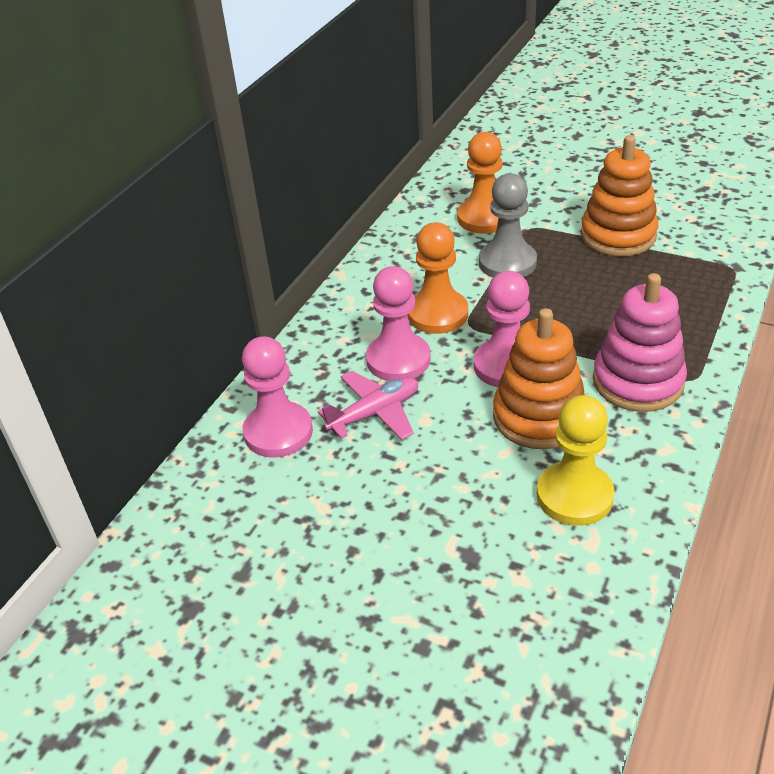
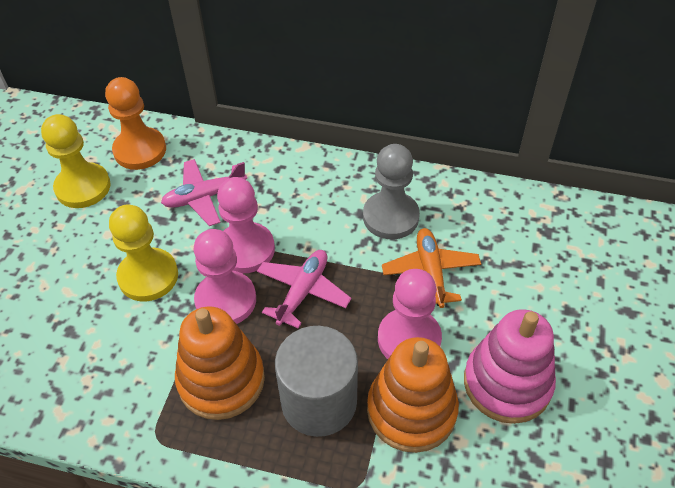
grey cylinder: none = 0 -> [275,326,358,437] = 1
orange pawn: [407,223,468,334] [457,132,502,234] = 2 -> [105,77,166,170] = 1
orange plane: none = 0 -> [382,228,481,308] = 1
pink plane: [318,371,418,440] = 1 -> [161,159,247,226] [257,250,351,328] = 2
yellow pawn: [537,395,615,526] = 1 -> [41,114,111,208] [109,205,178,301] = 2

